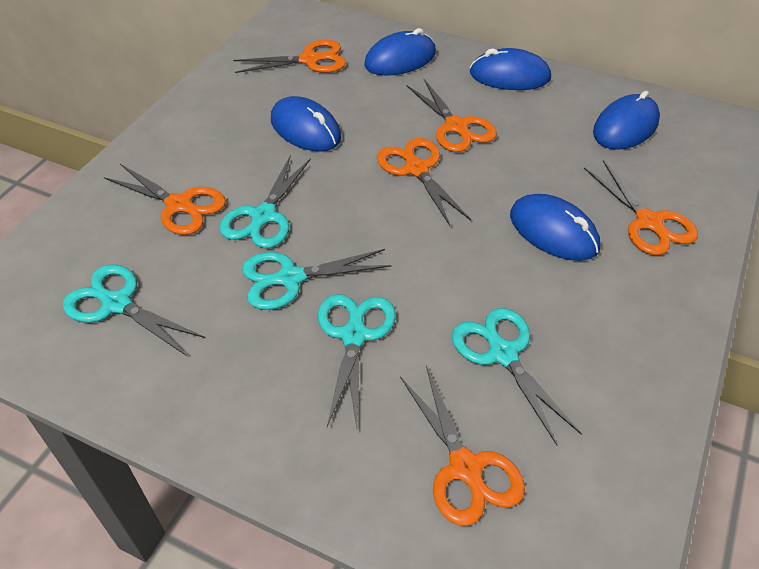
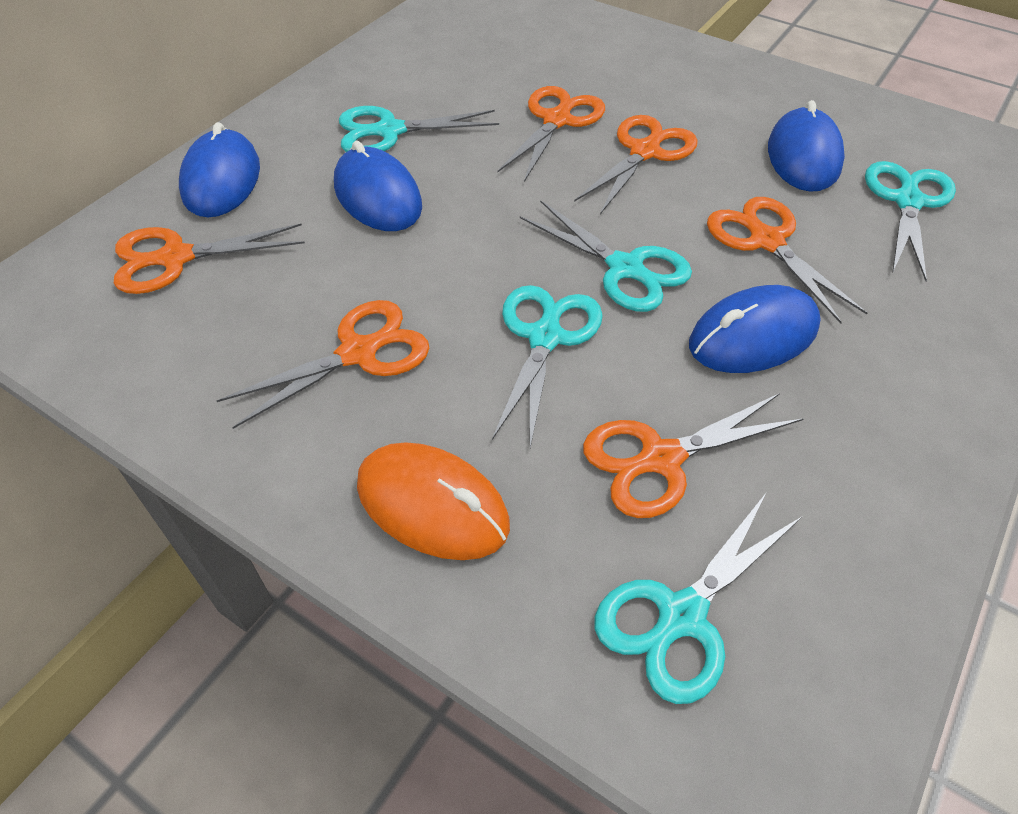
blue mouse: [271,96,341,152] [364,28,436,76] [470,48,551,90] [510,194,600,261] [593,91,660,150] = 5 -> [179,122,260,217] [334,141,422,231] [689,285,821,373] [768,100,845,192] = 4
orange mouse: none = 0 -> [357,442,510,560] = 1

